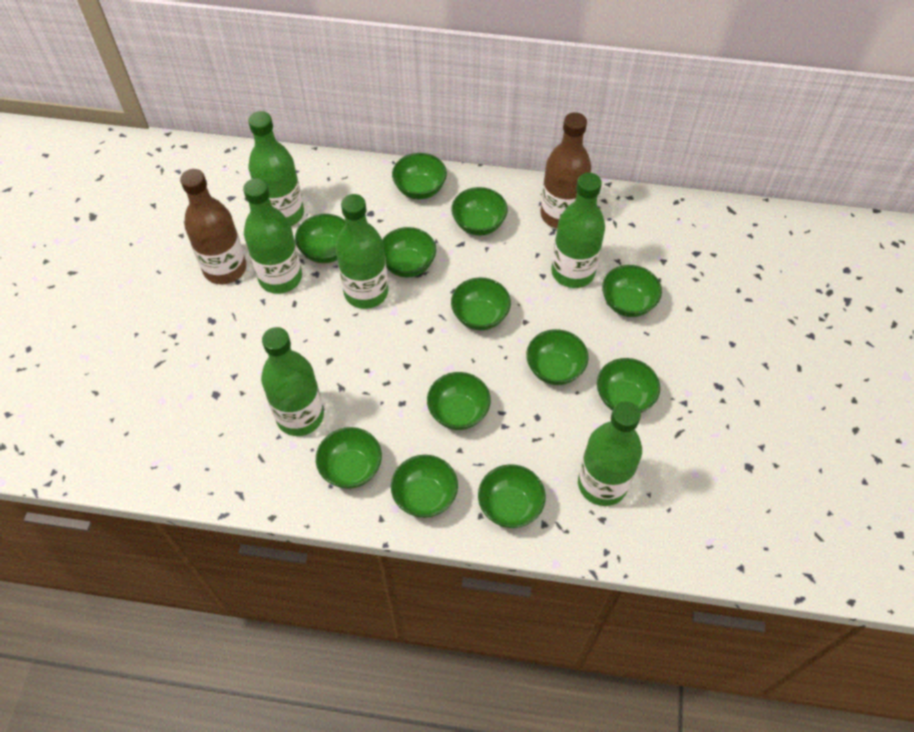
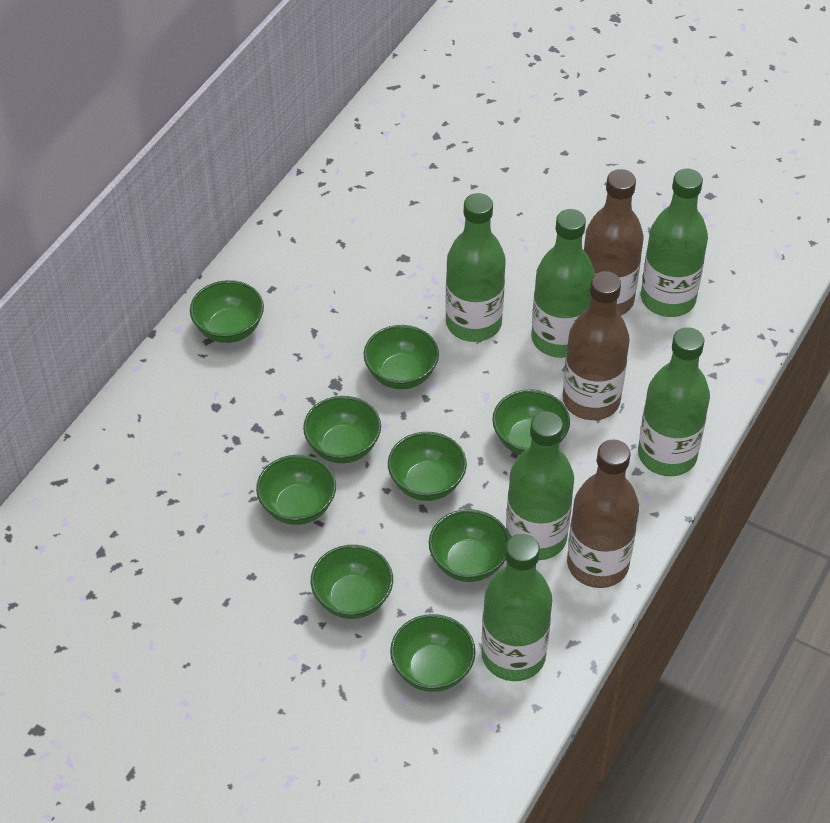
brown bottle: [180,169,246,284] [541,112,591,229] = 2 -> [563,271,630,420] [567,439,639,588] [584,169,644,316] = 3
green bowl: [295,214,345,263] [316,427,382,489] [382,227,436,278] [391,455,458,518] [392,153,447,199] [427,372,491,430] [451,187,508,236] [451,277,511,330] [478,464,546,528] [526,329,589,385] [597,358,660,413] [602,265,662,317] = 12 -> [190,280,264,343] [256,455,336,525] [303,396,381,463] [311,545,393,619] [364,325,439,389] [388,432,467,501] [390,614,476,692] [429,509,510,582] [492,389,570,455] = 9

